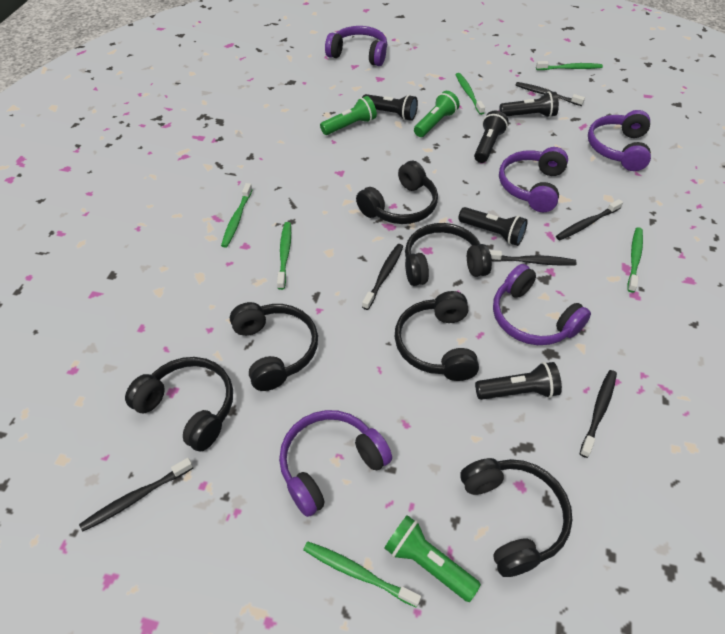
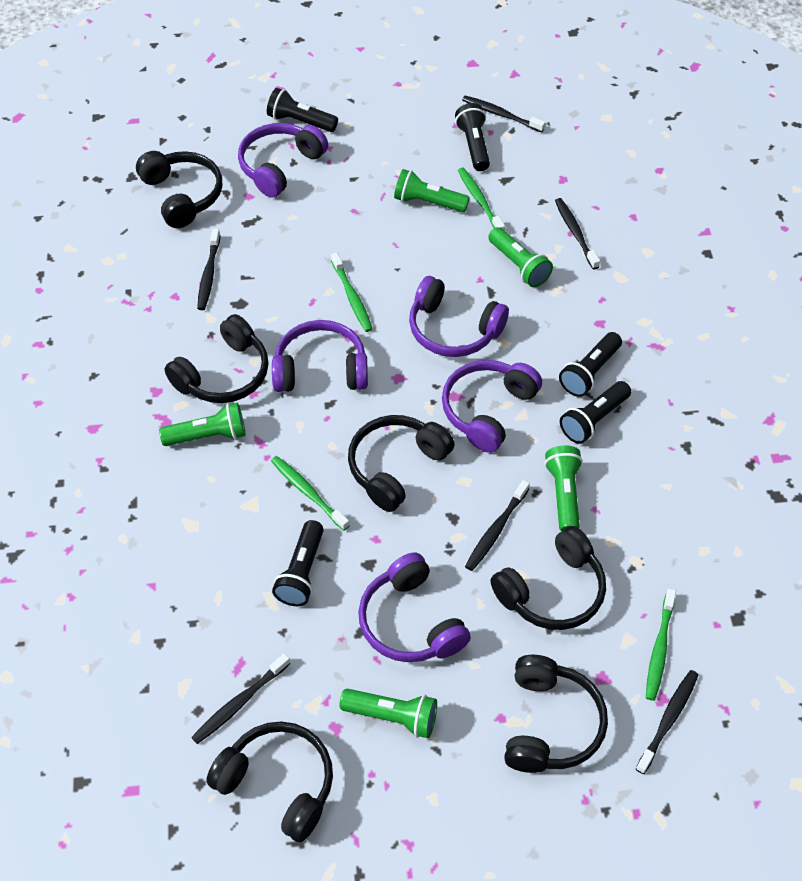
green flashlight: [320,96,377,135] [384,515,481,602] [414,91,460,137] = 3 -> [159,402,246,446] [339,688,437,738] [394,169,470,212] [488,227,553,287] [544,446,583,532] = 5
green toothbrush: [221,183,253,248] [277,222,291,290] [303,542,421,608] [455,73,485,115] [536,61,603,70] [628,227,643,293] = 6 -> [271,456,350,531] [331,252,372,332] [458,168,505,231] [646,589,676,701] = 4

